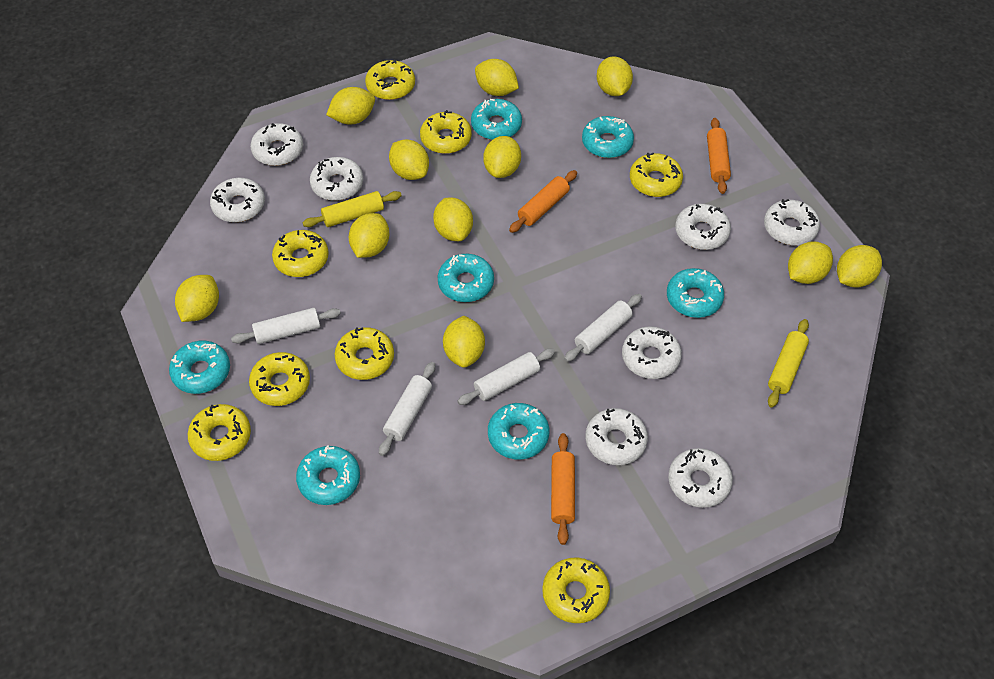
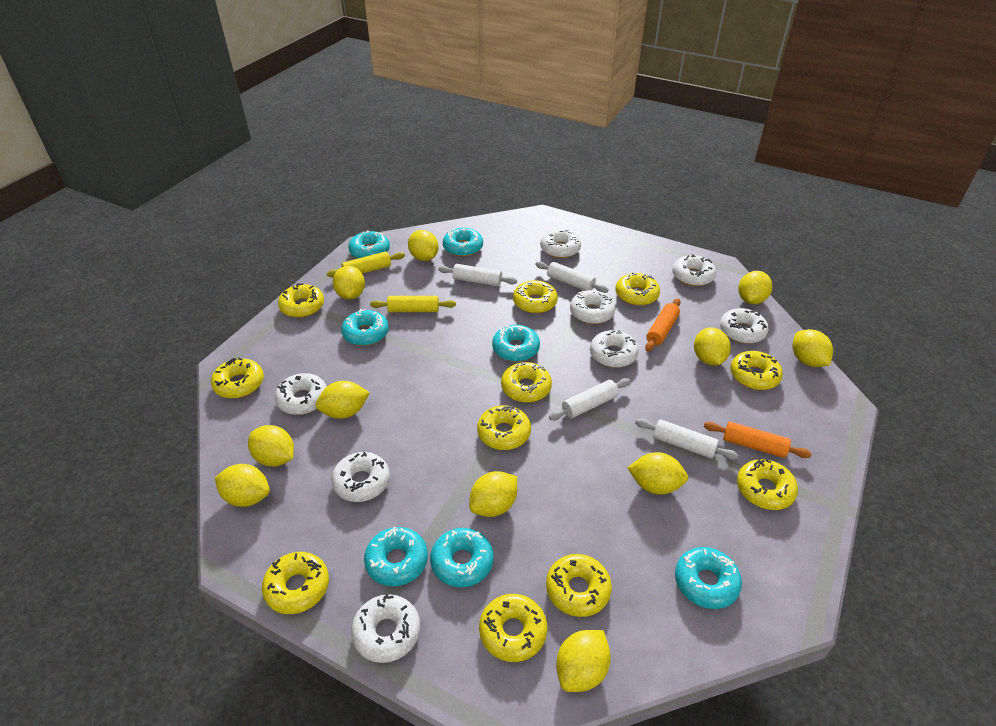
orange rolling pin: [509,170,577,233] [551,433,575,545] [707,118,731,194] = 3 -> [645,298,681,352] [704,422,812,458] = 2
yellow donut: [188,404,251,461] [249,352,310,406] [272,230,329,277] [334,327,394,380] [365,60,415,100] [420,110,472,154] [542,558,610,623] [630,153,683,197] = 8 -> [211,358,264,398] [262,552,329,614] [278,283,324,318] [477,405,531,450] [479,594,547,662] [501,362,552,403] [513,280,558,314] [546,554,612,617] [615,273,660,306] [731,351,783,390] [737,458,798,510] = 11

